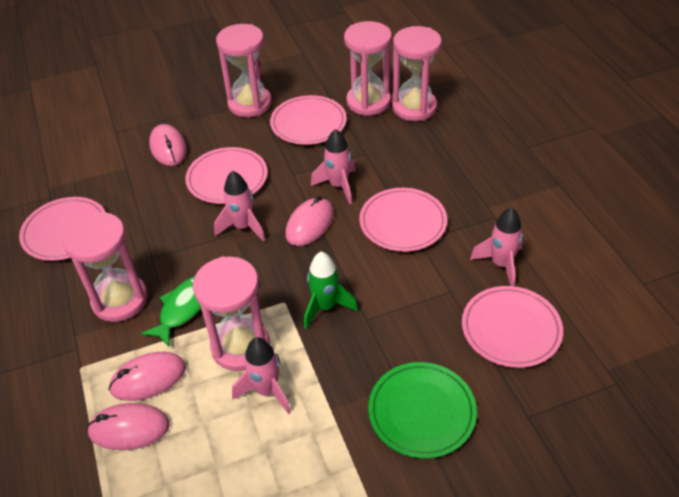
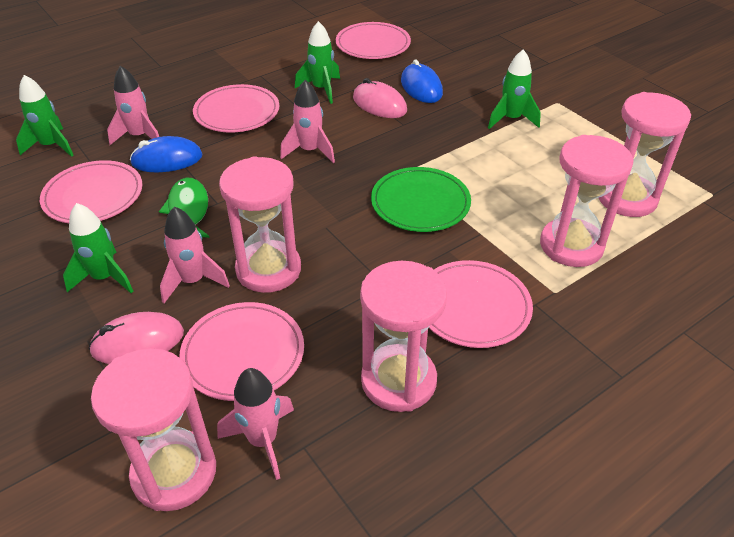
blue mouse: none = 0 -> [130,136,202,172] [401,59,443,103] = 2
green rocket: [304,252,358,329] = 1 -> [16,75,74,157] [63,203,133,293] [295,21,340,104] [488,49,541,129] = 4
pink mouse: [87,403,170,450] [108,352,186,401] [149,124,187,166] [285,196,334,246] = 4 -> [88,312,184,364] [353,78,407,118] = 2

